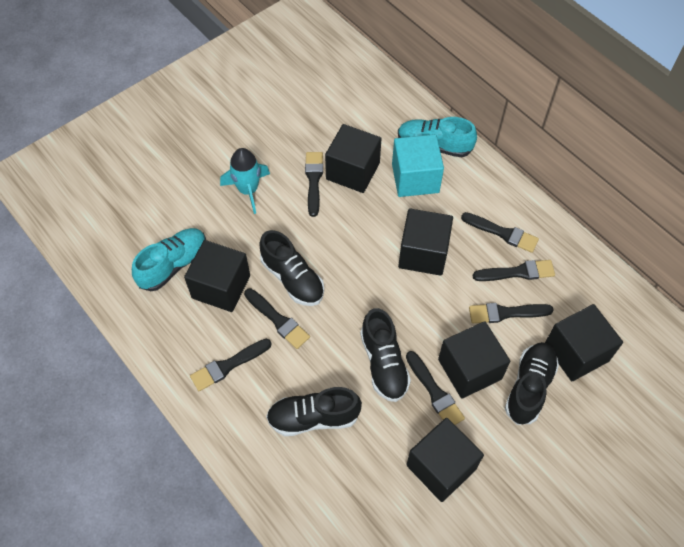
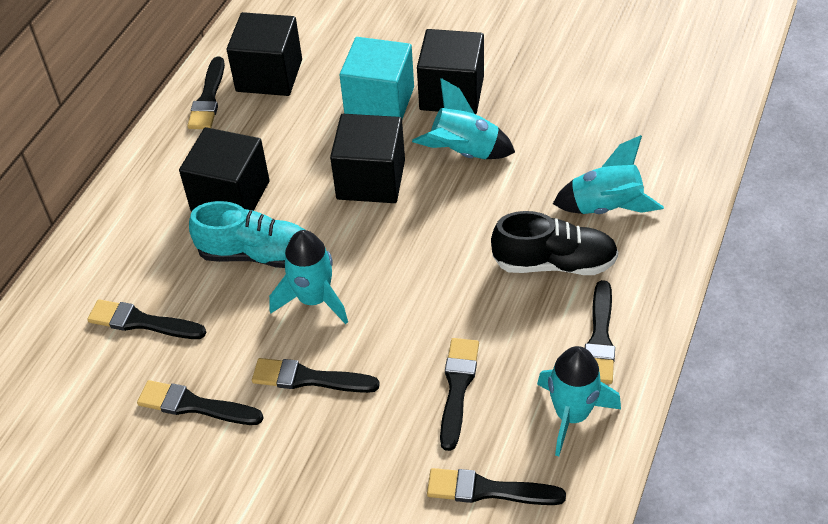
black cube: [184,240,250,312] [325,124,382,193] [398,208,453,276] [406,418,484,502] [438,321,510,399] [545,304,623,381] = 6 -> [179,127,269,212] [227,12,302,96] [330,114,405,203] [417,29,484,114] = 4
black shoe: [259,230,324,306] [266,387,362,436] [360,308,411,402] [505,342,559,425] = 4 -> [491,211,618,275] = 1
turquoise rocket: [220,148,270,214] = 1 -> [269,230,348,324] [412,78,515,159] [537,346,621,456] [553,135,664,214] = 4
turquoise shoe: [132,228,206,291] [398,117,477,157] = 2 -> [189,201,305,268] = 1

